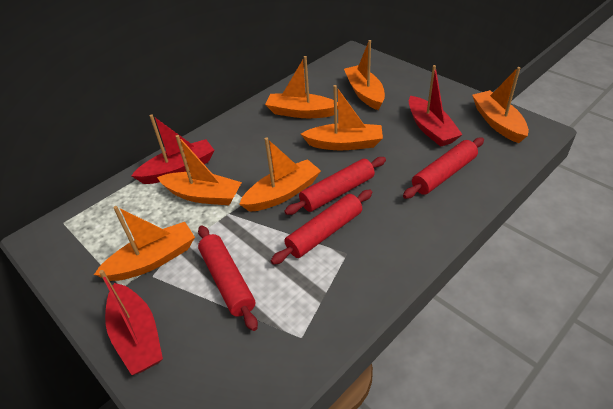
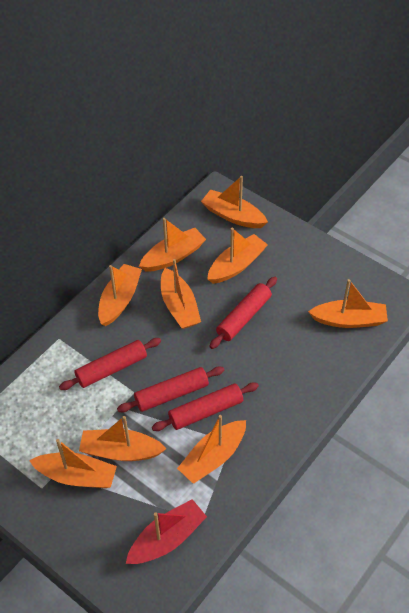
orange boat: [94,206,195,281] [157,135,242,205] [239,137,321,212] [265,56,338,118] [301,85,383,150] [344,40,385,110] [472,67,529,143] = 7 -> [29,439,117,488] [79,416,167,461] [98,264,142,326] [139,218,206,272] [161,259,201,329] [177,415,246,484] [201,176,268,228] [207,228,268,284] [308,279,388,328] = 9
red boat: [99,270,163,375] [131,115,215,184] [409,65,463,147] = 3 -> [126,499,207,564] = 1

